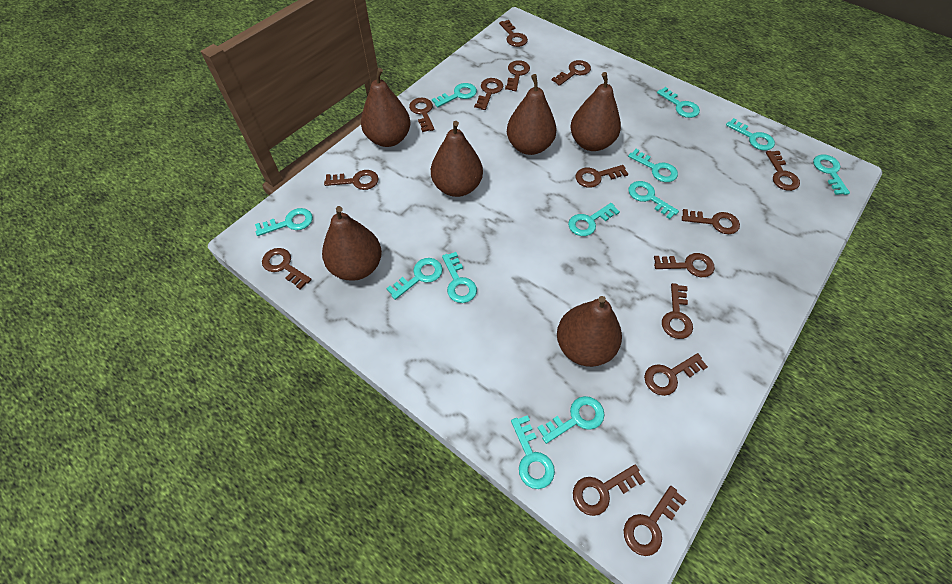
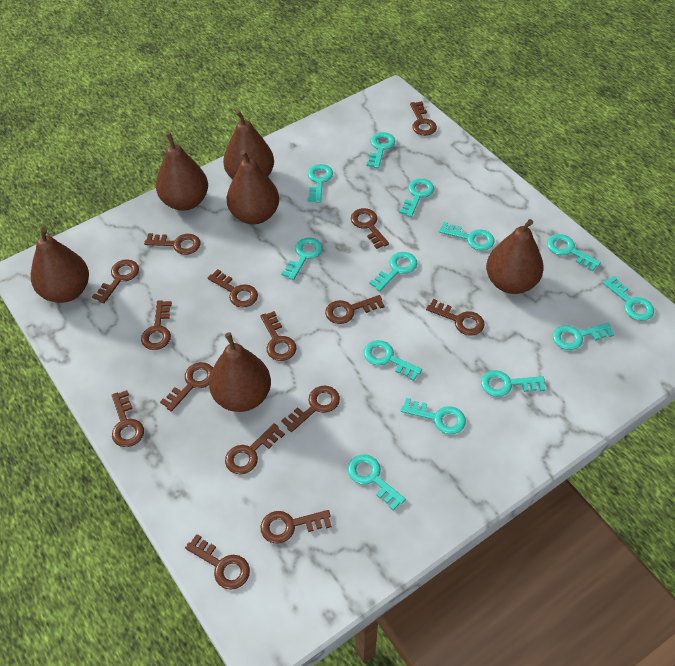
turquoise key: [255,208,313,236] [386,258,443,300] [432,83,477,107] [442,252,477,303] [511,415,555,489] [537,396,604,444] [568,203,620,236] [628,149,678,182] [628,181,679,219] [657,87,700,118] [726,118,775,151] [813,154,850,195] = 12 -> [281,237,323,280] [308,164,333,203] [347,454,406,510] [364,340,422,381] [366,132,395,168] [369,252,417,291] [399,178,434,217] [401,398,466,434] [439,222,495,251] [481,370,546,397] [547,234,601,272] [553,323,614,350] [603,276,654,321] = 13

